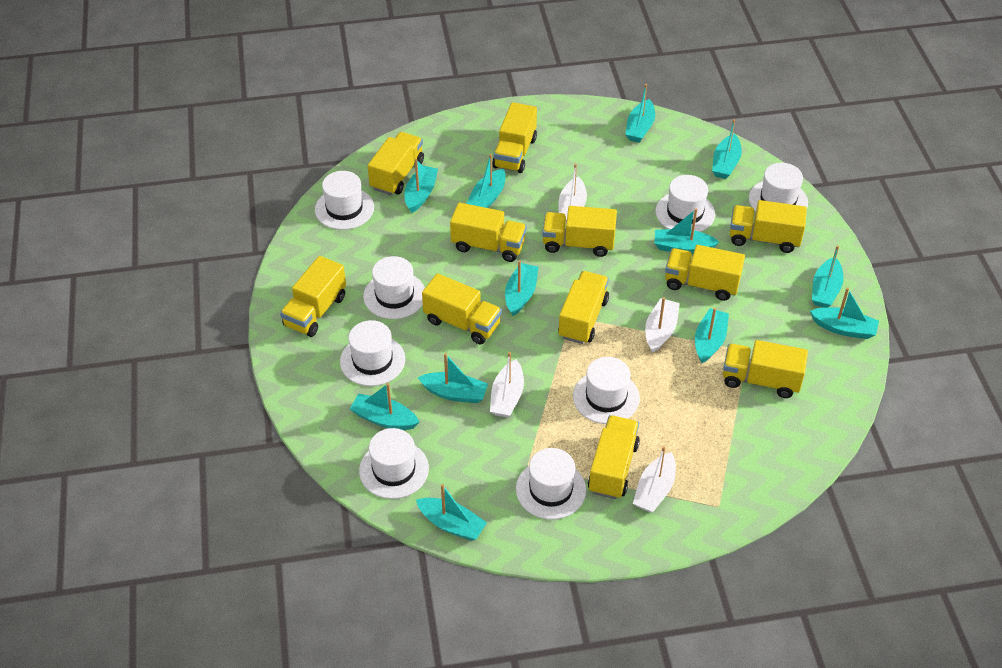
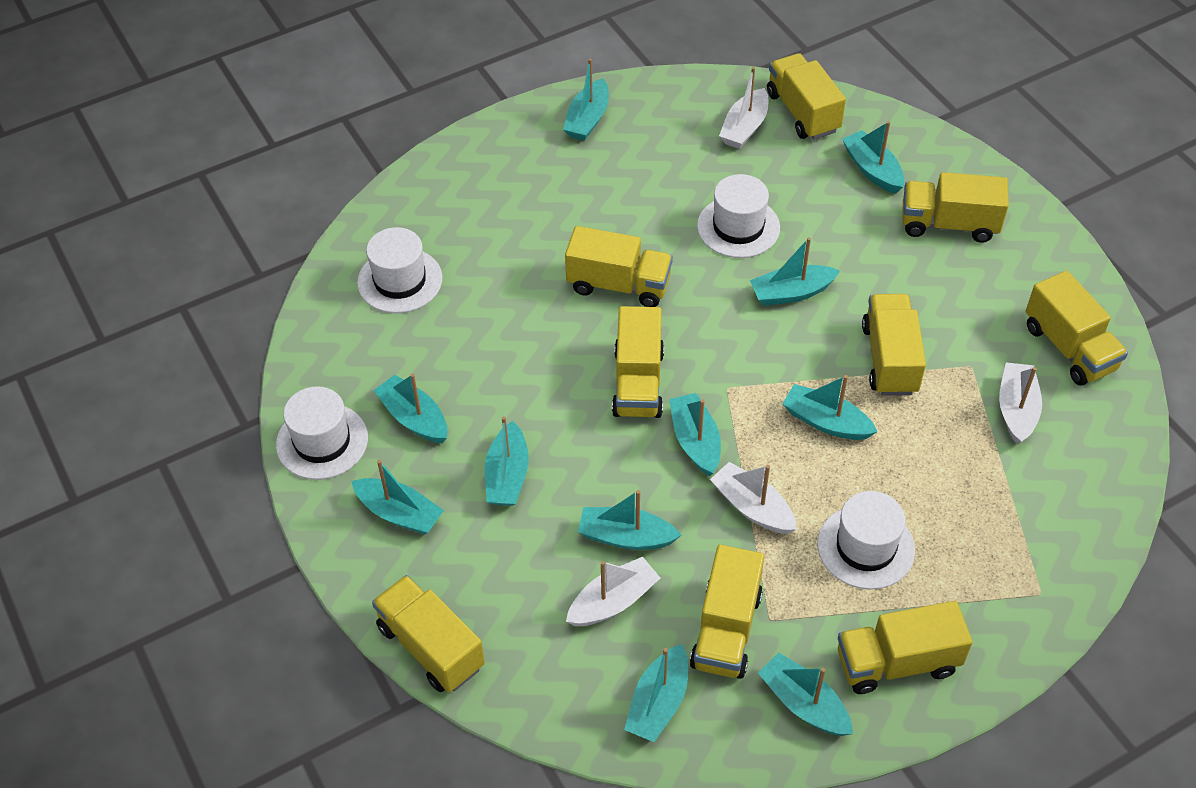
turquoise boat: [350,383,419,430] [405,159,438,213] [416,484,487,541] [418,353,488,403] [466,154,506,208] [505,260,538,316] [625,84,655,143] [654,208,719,254] [695,308,729,363] [712,119,742,179] [810,287,879,339] [812,245,844,308] = 12 -> [351,460,444,535] [374,373,447,443] [485,416,529,506] [563,58,609,141] [578,490,681,550] [624,644,688,742] [669,393,721,476] [750,237,840,306] [758,652,853,736] [782,375,878,440] [842,121,905,194] = 11
white hat: [315,171,374,230] [340,320,405,386] [359,428,429,499] [363,256,425,319] [516,448,586,520] [573,357,640,424] [656,175,715,232] [749,163,808,212] = 8 -> [276,386,368,480] [357,227,442,313] [697,174,780,258] [817,491,915,589] = 4
yellow truck: [280,256,346,337] [368,132,424,195] [422,273,502,344] [450,203,527,262] [492,102,537,173] [542,206,617,257] [558,271,609,344] [588,415,640,499] [665,245,745,301] [723,340,808,398] [730,200,807,253] = 11 -> [372,575,485,692] [565,226,673,307] [612,306,664,418] [690,545,764,679] [767,53,846,140] [838,601,973,694] [862,294,926,396] [902,172,1009,243] [1026,271,1128,386] = 9

